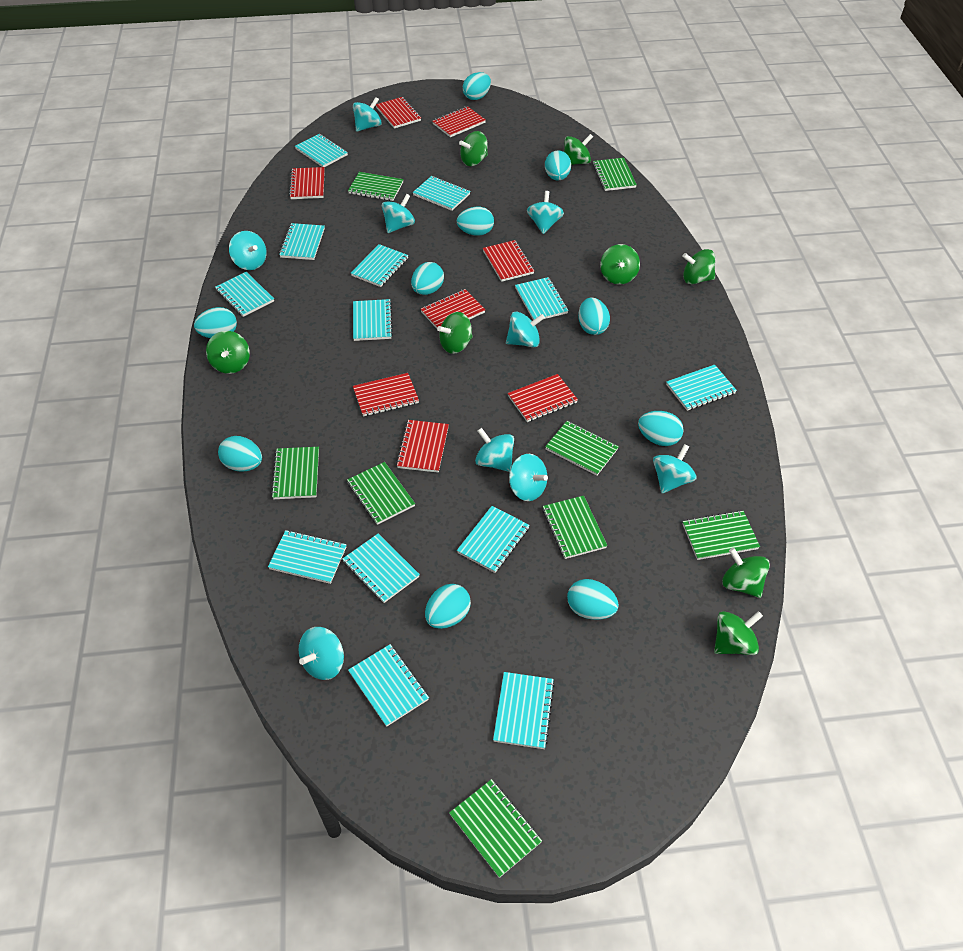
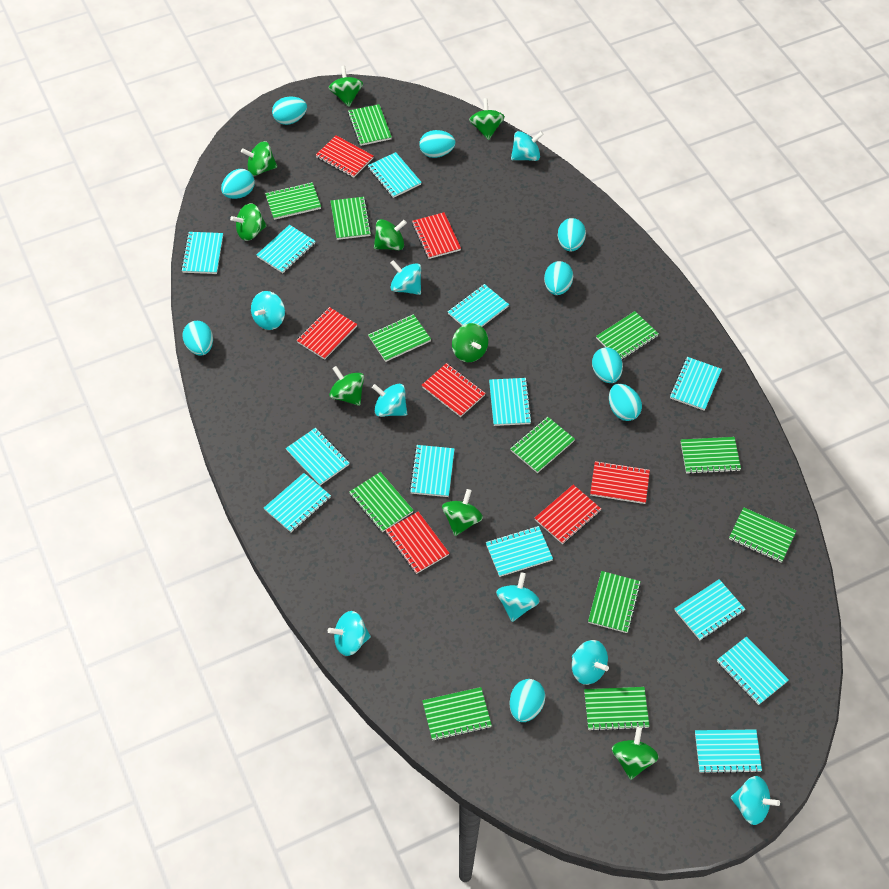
green notebook: [271,447,319,499] [347,462,415,525] [348,172,404,201] [449,779,542,878] [543,496,607,559] [545,421,619,476] [593,158,637,191] [683,510,760,560] = 8 -> [265,182,321,220] [331,197,372,240] [348,104,392,146] [349,472,414,532] [368,314,431,362] [422,687,492,741] [510,417,575,473] [584,687,650,731] [588,571,641,633] [596,311,659,360] [681,437,741,474] [729,507,796,563] = 12
green spinning top: [206,331,250,374] [437,312,473,354] [459,131,488,166] [564,134,593,165] [600,244,640,285] [682,249,715,284] [714,611,763,655] [722,548,770,598] = 8 -> [230,203,267,241] [241,141,277,176] [328,66,363,107] [329,366,364,406] [374,219,407,250] [442,489,483,536] [452,323,488,362] [469,98,505,140] [612,727,659,780] = 9
red notebook: [289,167,325,199] [353,373,419,417] [376,97,421,129] [396,420,449,473] [421,289,485,332] [432,106,486,137] [483,240,534,282] [508,374,578,422] = 8 -> [296,307,357,360] [316,135,374,178] [385,512,449,574] [412,212,461,259] [422,363,486,417] [535,485,601,544] [590,461,650,504] = 7
turquoise egg: [194,307,237,338] [218,436,262,472] [411,262,444,295] [425,584,471,629] [457,207,494,236] [463,72,491,100] [545,151,571,181] [567,579,619,620] [578,298,610,335] [638,411,684,446] = 10 -> [183,321,213,356] [221,169,255,199] [272,97,307,125] [419,130,456,158] [510,679,545,722] [544,261,573,295] [558,218,586,251] [592,347,623,383] [609,384,642,421] = 9
turquoise spinning top: [229,231,267,270] [299,627,344,680] [353,97,382,132] [382,194,415,233] [475,428,514,472] [506,312,545,347] [509,454,548,501] [527,191,564,234] [653,444,697,493] = 9 -> [251,291,285,330] [328,611,371,656] [372,384,407,417] [390,260,421,295] [496,572,540,622] [511,131,544,161] [572,640,609,685] [731,776,780,825] = 8

